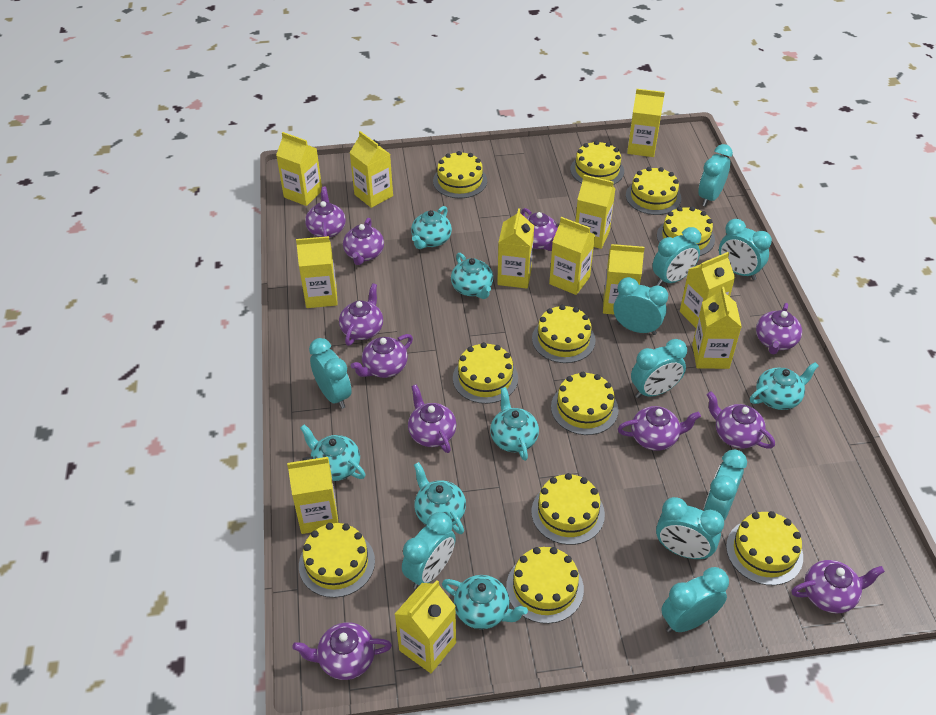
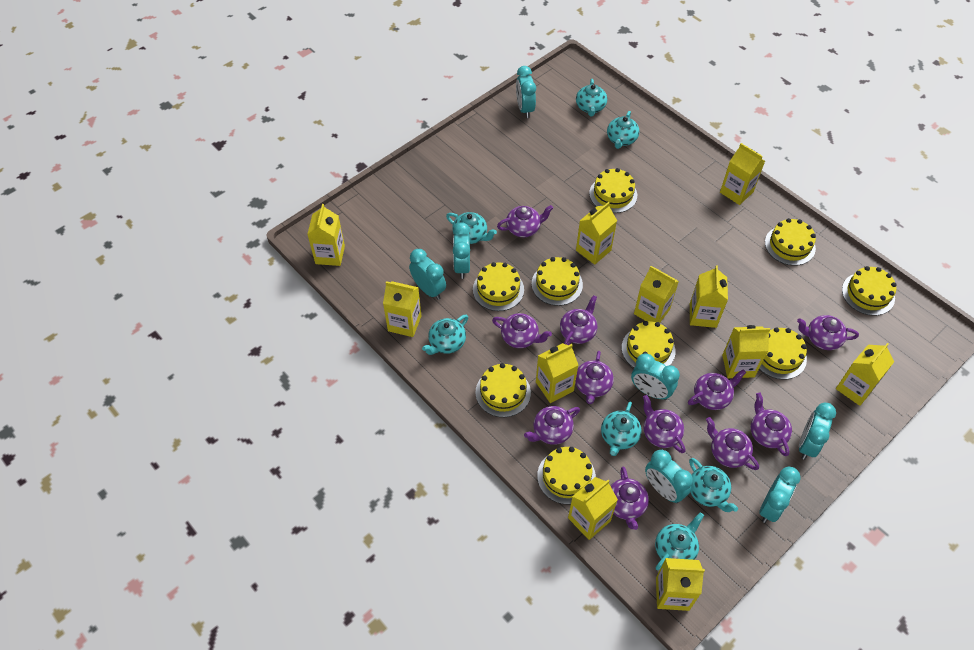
turquoise clock: [309,338,352,409] [402,512,456,589] [613,277,668,335] [631,339,687,398] [652,227,701,286] [656,497,724,560] [661,567,729,633] [698,144,733,207] [704,450,747,520] [719,219,772,280] = 10 -> [409,249,446,300] [453,222,470,279] [516,66,536,118] [631,353,680,400] [645,450,693,503] [759,467,801,523] [799,403,836,460] = 7
yellow cake: [299,523,375,598] [433,151,487,198] [453,342,518,404] [506,547,584,624] [531,473,605,545] [532,305,595,363] [551,372,619,435] [570,141,624,185] [626,167,681,215] [657,206,715,256] [726,511,803,585] = 11 -> [473,262,524,311] [476,363,531,417] [532,257,583,306] [537,447,596,505] [589,168,637,213] [622,321,676,368] [759,327,807,380] [765,218,816,266] [842,266,897,316] = 9
yellow carton: [276,132,322,206] [287,456,339,534] [296,236,338,308] [349,131,393,208] [395,580,456,673] [497,208,534,289] [549,217,595,295] [575,175,615,249] [603,244,645,315] [627,89,665,157] [680,252,735,328] [692,287,742,369] = 12 -> [307,204,345,266] [383,281,421,337] [536,343,578,403] [568,477,618,540] [576,202,617,265] [634,266,679,323] [656,558,705,611] [690,265,728,328] [720,143,765,205] [722,325,770,378] [836,343,894,406] = 11

